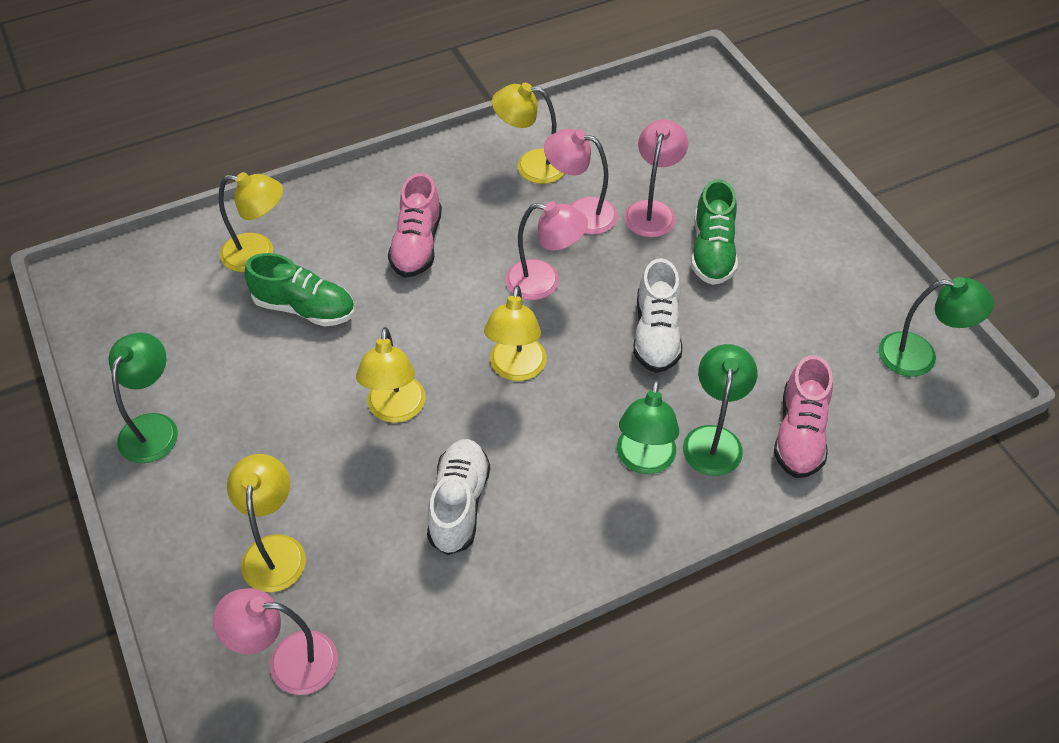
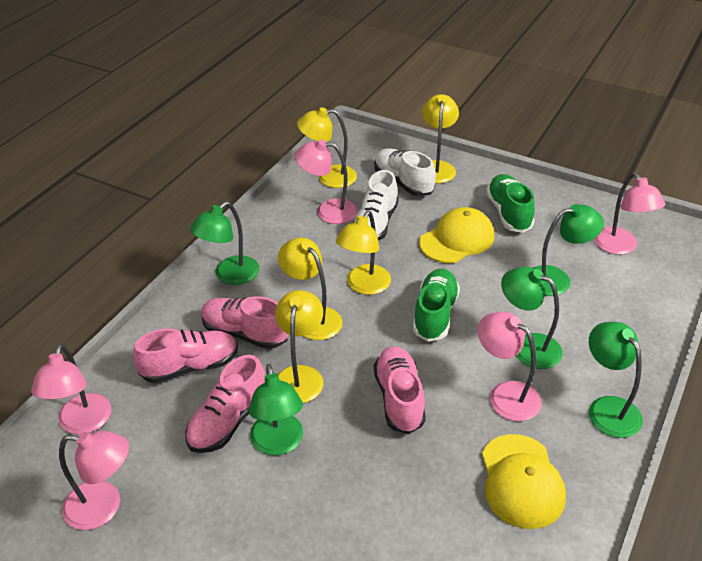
green lamp: [109,332,178,463] [617,379,679,474] [683,344,758,476] [879,277,994,377] = 4 -> [190,202,259,285] [249,364,303,456] [501,267,563,369] [533,204,604,296] [589,322,643,438] = 5
pink lamp: [213,588,338,695] [505,202,588,300] [544,129,618,234] [624,119,689,237] = 4 -> [31,344,111,435] [59,431,129,530] [294,139,357,224] [477,312,542,421] [594,173,665,255] = 5
pink shoe: [388,173,442,278] [774,355,833,478] = 2 -> [133,328,238,383] [185,355,265,453] [201,296,288,349] [374,346,426,434] = 4
yellow cap: none = 0 -> [419,207,494,263] [482,434,566,529] = 2

